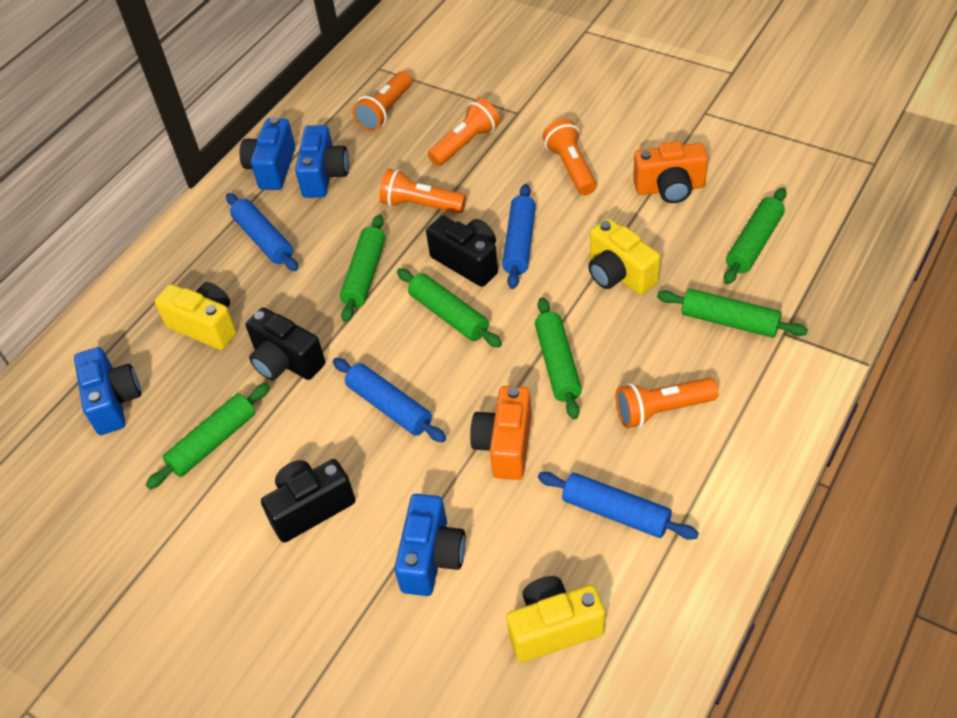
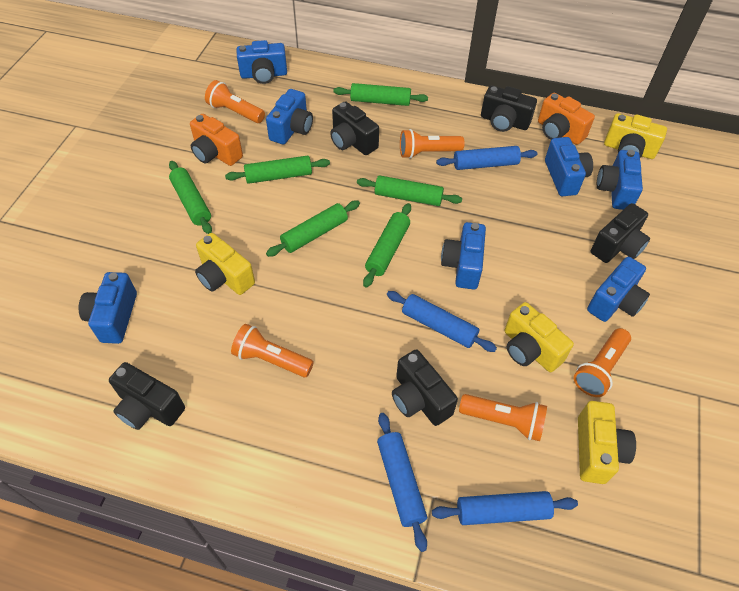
black camera: [246,307,325,380] [261,459,355,543] [426,216,498,287] = 3 -> [109,362,185,430] [330,101,379,155] [392,349,458,426] [481,86,537,132] [591,203,650,263] = 5
blue camera: [74,347,141,435] [239,117,295,190] [295,125,349,198] [394,494,466,596] = 4 -> [79,272,137,344] [236,40,287,84] [266,89,313,145] [441,222,486,290] [545,137,593,196] [587,257,650,322] [597,150,643,210] = 7
yellow camera: [155,282,237,350] [506,576,605,662] [588,218,660,295] = 3 -> [195,233,255,295] [505,302,574,372] [578,401,636,484] [604,113,667,159] = 4

